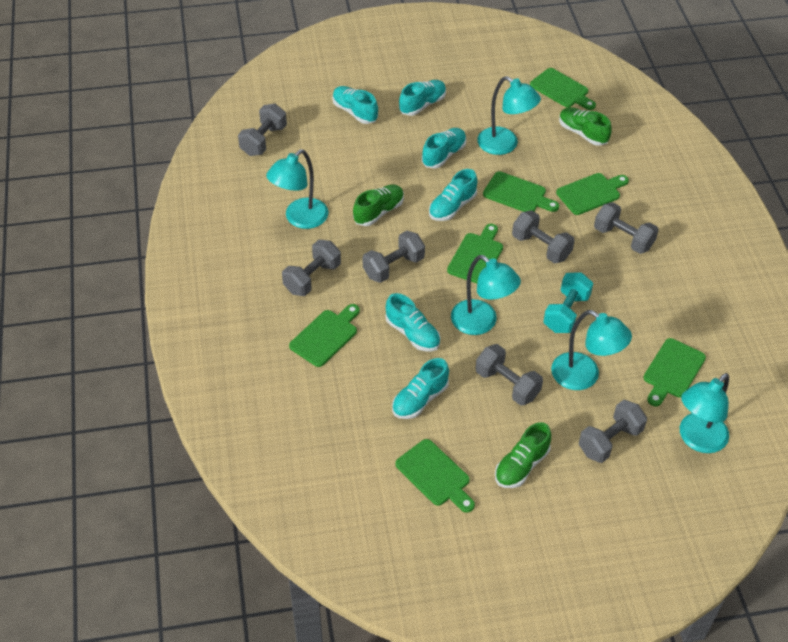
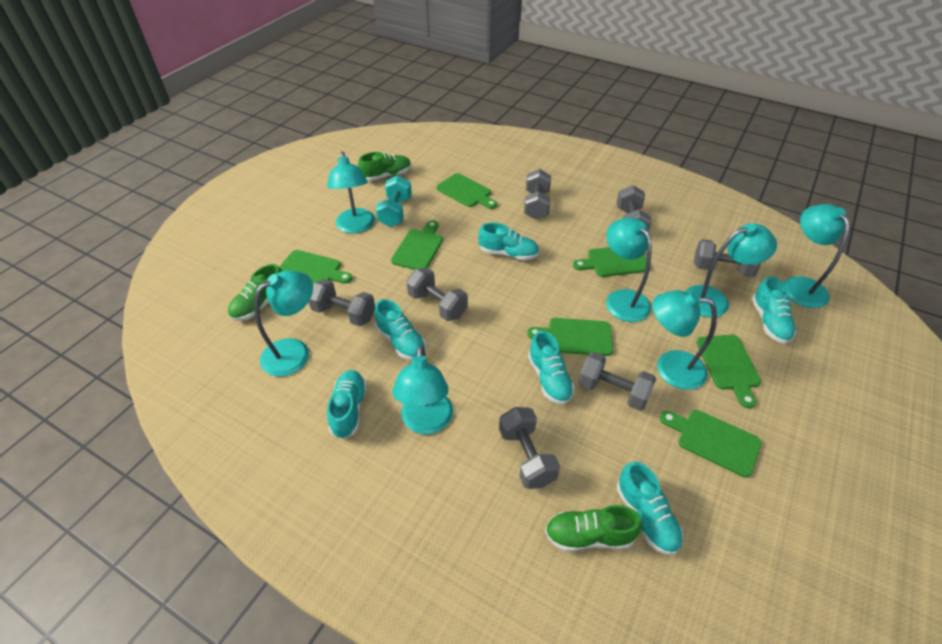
turquoise lamp: [266,149,328,229] [451,255,521,335] [477,76,541,155] [551,310,632,390] [680,373,729,453] = 5 -> [254,270,313,377] [327,152,375,233] [392,345,453,434] [606,217,652,322] [653,290,717,390] [685,223,777,318] [784,204,850,308] = 7

